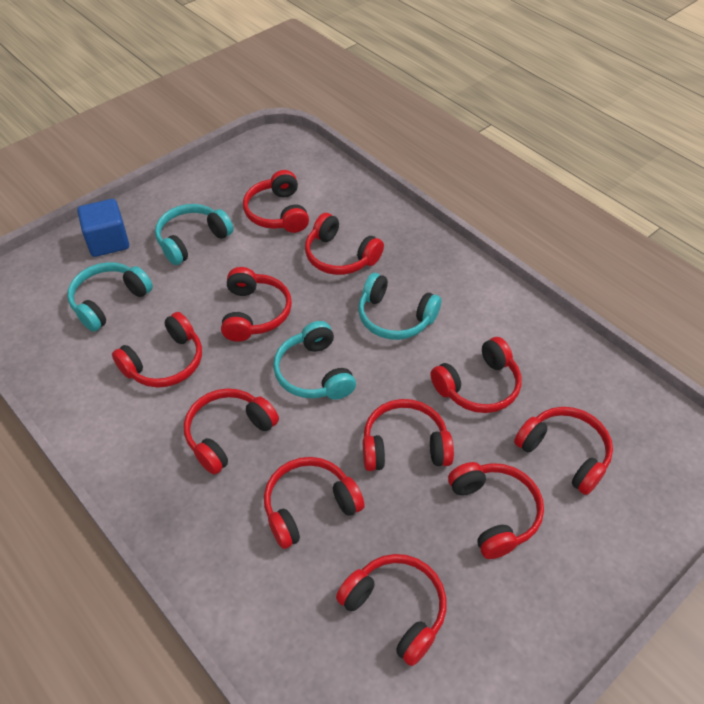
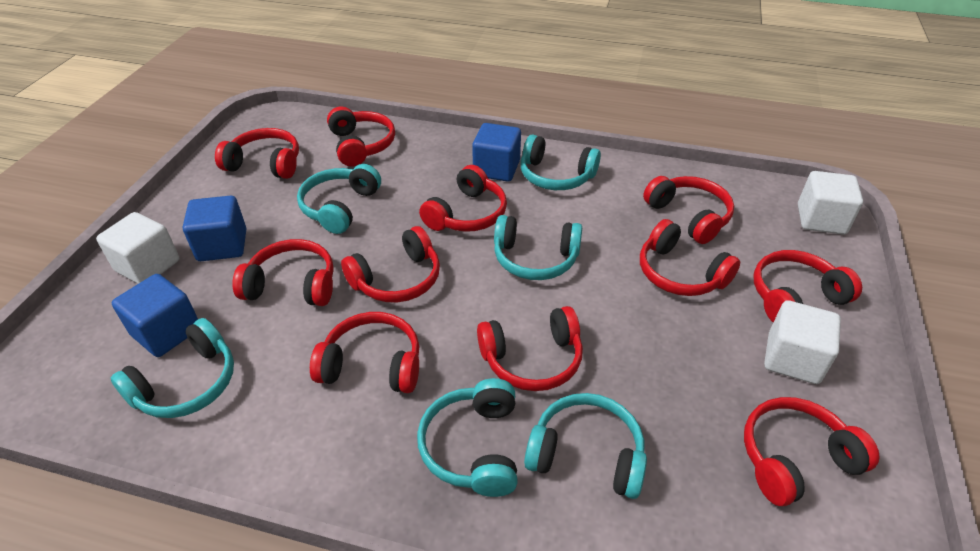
blue cube: [77,199,129,257] = 1 -> [112,274,198,357] [183,195,246,261] [472,123,521,182] = 3
turquoise headphones: [67,262,153,332] [155,204,234,265] [273,321,356,400] [358,273,441,340] = 4 -> [111,318,234,418] [297,164,381,234] [417,378,518,497] [494,215,582,280] [520,135,601,190] [524,393,647,499] = 6
white cube: none = 0 -> [96,212,179,284] [764,300,841,384] [798,171,863,235] = 3

